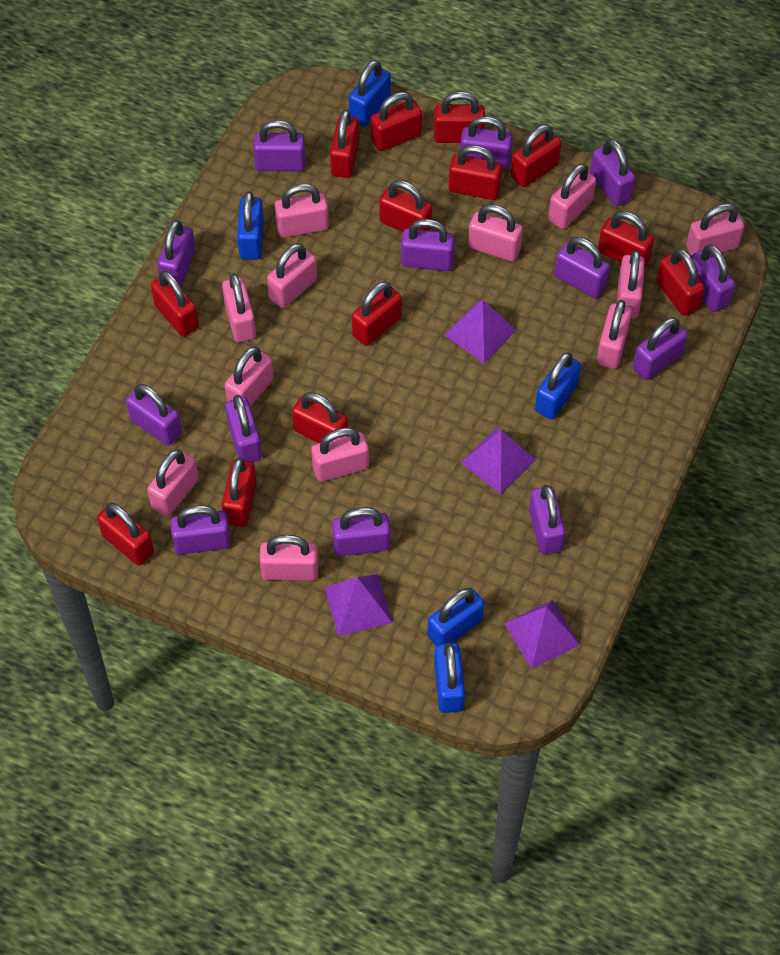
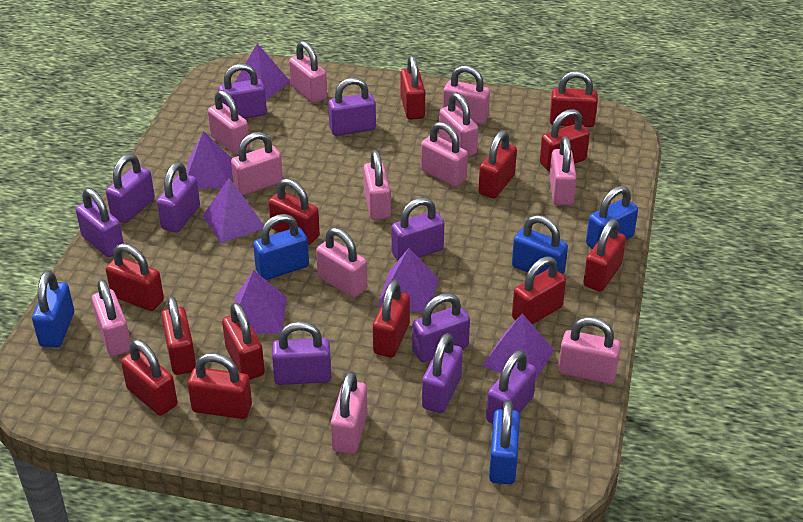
purple padlock: [126,384,182,446] [157,220,196,287] [170,505,231,554] [225,395,262,462] [253,120,306,171] [332,507,390,556] [401,219,455,271] [460,116,513,170] [529,485,565,554] [554,237,610,298] [590,139,635,206] [633,317,688,380] [691,244,735,312] = 13 -> [76,188,124,257] [106,154,155,223] [157,162,200,232] [218,64,267,119] [272,321,331,385] [328,77,376,136] [391,197,444,260] [412,293,470,362] [422,333,463,413] [486,350,536,424] = 10
purple pyramid: [325,574,392,636] [444,300,516,363] [461,429,536,494] [504,600,580,669] = 4 -> [186,131,232,189] [203,178,264,243] [234,43,290,100] [234,270,287,334] [378,248,439,312] [482,313,554,379] = 6

